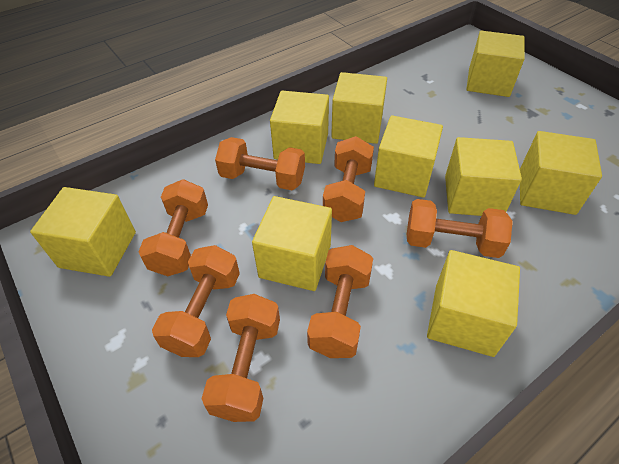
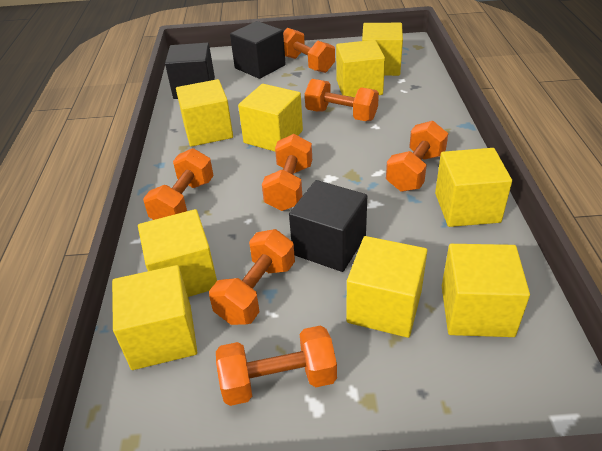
black cube: none = 0 -> [165,43,215,99] [230,21,286,79] [289,180,367,272] = 3

